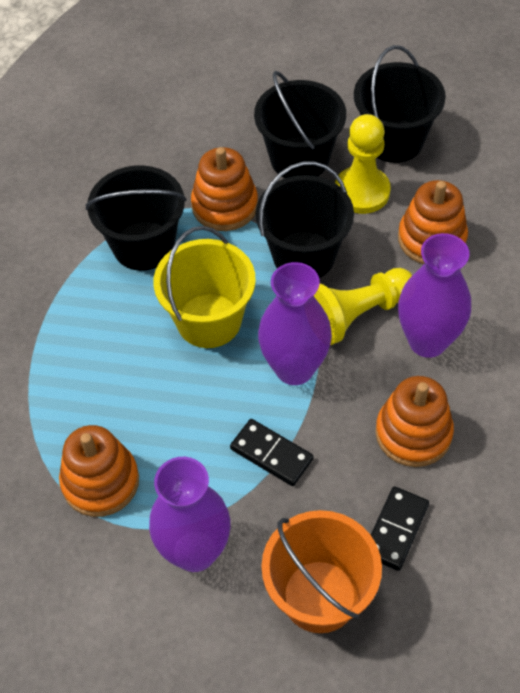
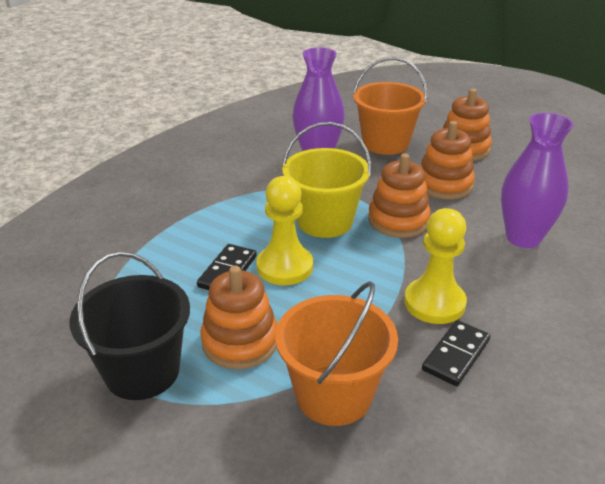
black bucket: [86,165,186,271] [254,71,346,178] [256,161,354,278] [354,45,446,163] = 4 -> [69,252,190,400] = 1
orange bucket: [261,510,382,633] = 1 -> [275,281,398,426] [353,57,427,155] = 2
purple vase: [149,457,230,572] [258,262,332,385] [398,233,471,358] = 3 -> [292,47,345,151] [501,113,573,248] = 2

